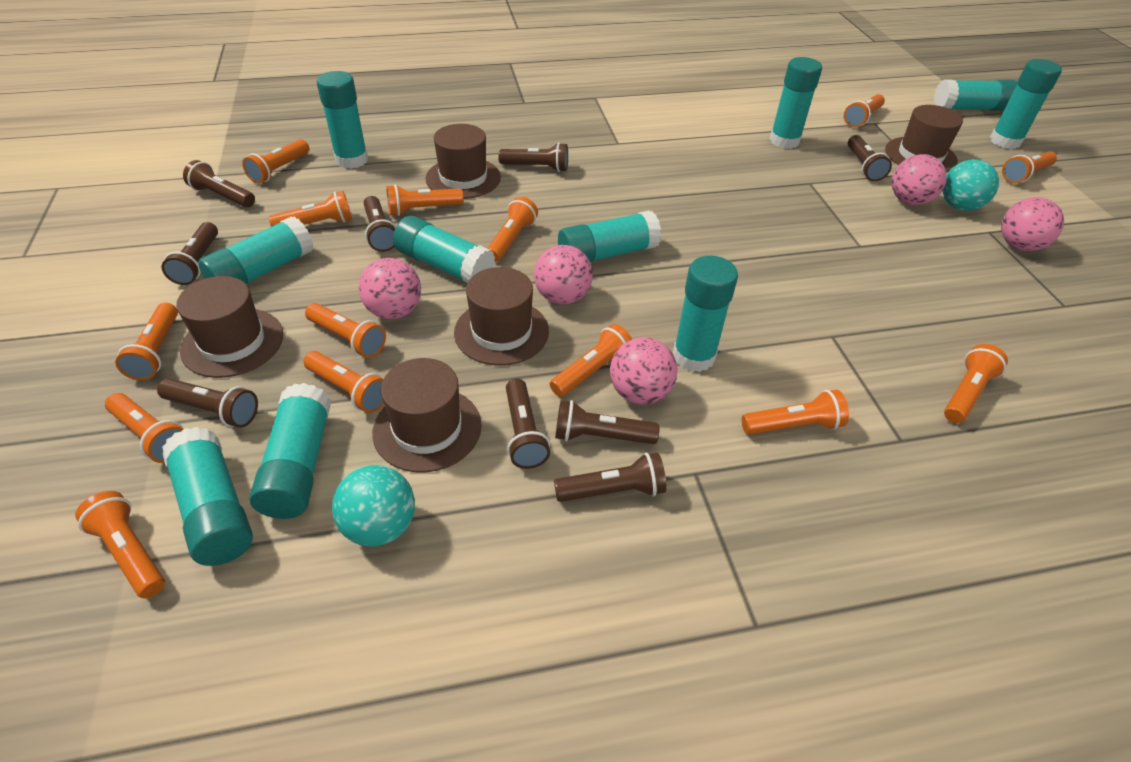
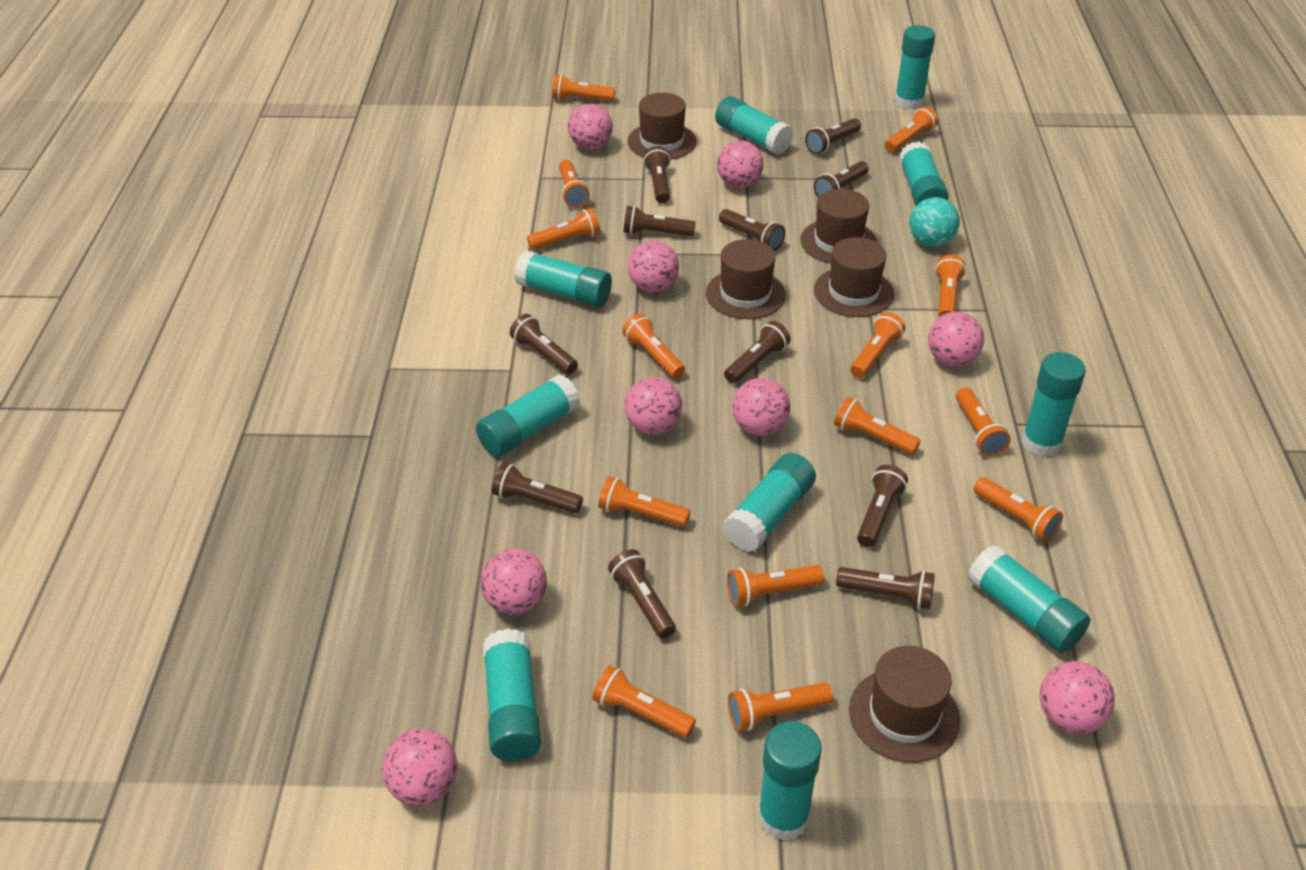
brown flashlight: [157,378,258,428] [162,222,218,285] [183,160,255,207] [364,196,396,252] [498,143,568,172] [506,378,550,469] [554,452,666,502] [555,400,660,444] [848,135,892,181] = 9 -> [492,463,583,513] [510,314,578,374] [608,549,676,639] [624,206,696,236] [643,146,671,203] [719,209,785,251] [724,321,791,384] [805,118,861,154] [814,161,869,198] [836,567,935,609] [857,465,908,547] = 11
pink ball: [359,258,421,319] [534,245,593,304] [610,337,677,405] [892,154,947,205] [1001,197,1064,251] = 5 -> [382,729,458,806] [481,549,547,615] [568,104,613,150] [625,377,682,435] [628,241,679,292] [717,140,764,188] [732,378,790,436] [928,312,984,367] [1040,661,1115,734] = 9
turquoise ball: [332,465,415,547] [942,159,999,211] = 2 -> [910,197,960,247] = 1

